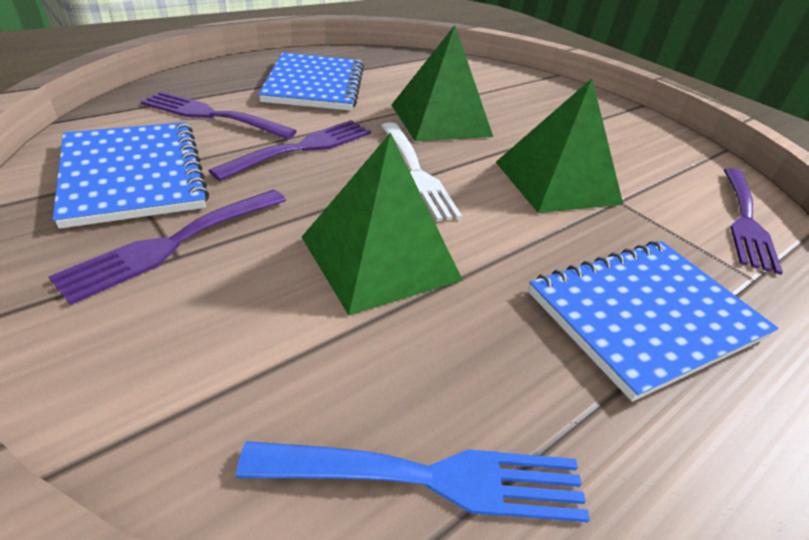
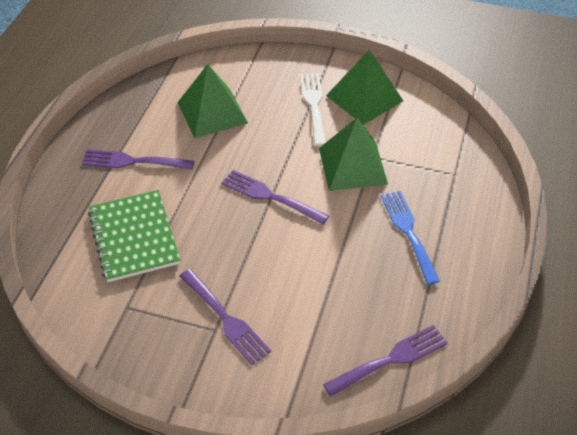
blue notebook: [53,122,209,229] [258,52,364,110] [528,241,779,402] = 3 -> none = 0
green notebook: none = 0 -> [88,190,180,282] = 1

